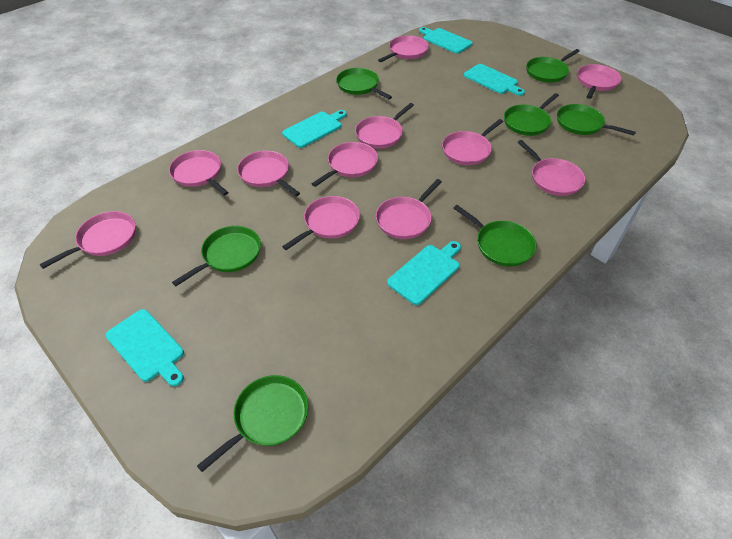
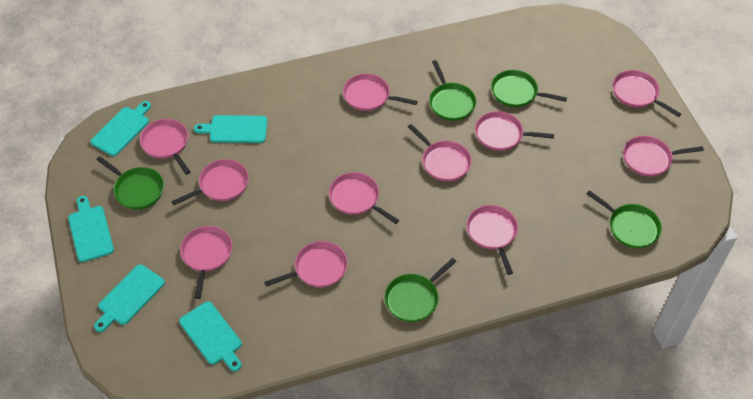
green pan: [172,226,261,286] [197,375,308,472] [336,68,392,99] [453,205,536,267] [504,93,559,136] [526,49,580,83] [557,104,636,136] = 7 -> [96,156,164,210] [385,258,457,322] [429,60,476,121] [491,70,567,107] [586,190,662,248] = 5

